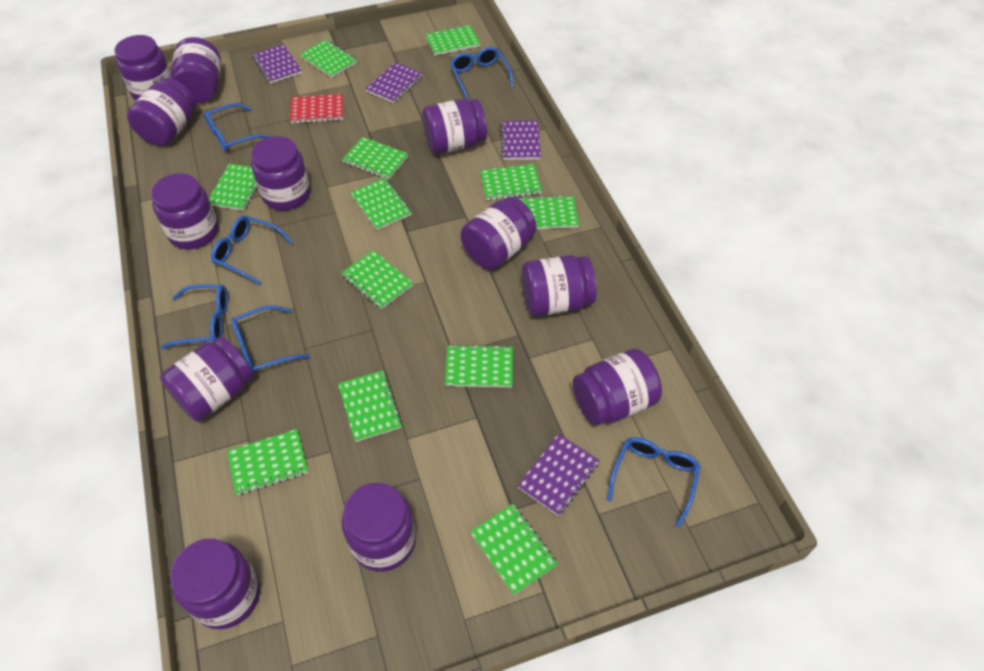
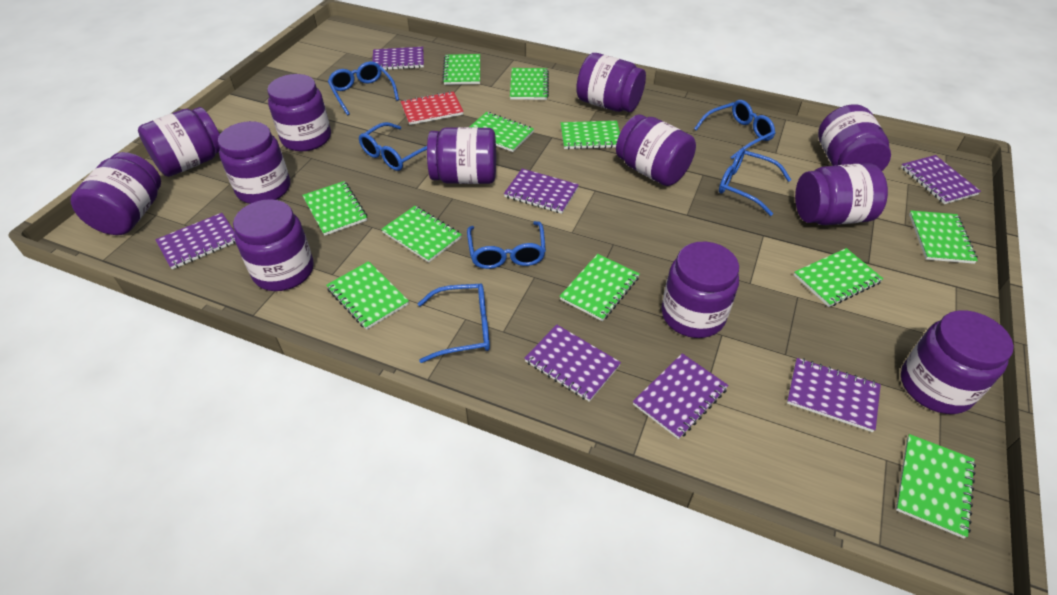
green notebook: [209,163,258,211] [227,429,308,495] [300,39,357,78] [338,370,402,442] [341,250,413,309] [342,137,408,180] [350,178,412,230] [425,25,480,56] [445,344,513,387] [470,504,558,595] [480,164,542,200] [518,195,579,229] = 12 -> [302,181,367,236] [326,261,409,330] [381,206,462,262] [442,54,480,85] [470,112,534,152] [510,68,549,100] [559,254,640,321] [561,121,620,149] [794,248,883,307] [896,434,976,538] [909,211,978,264] = 11
purple notebook: [252,44,302,84] [365,62,423,103] [500,120,541,160] [517,434,600,516] = 4 -> [155,213,236,269] [372,47,424,70] [504,169,579,214] [524,324,621,402] [633,353,729,439] [787,358,881,432] [901,155,981,204] = 7

